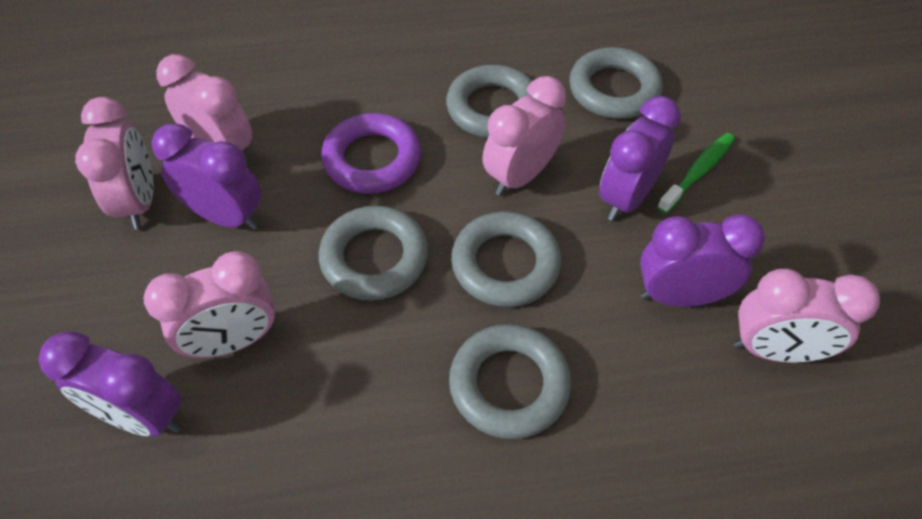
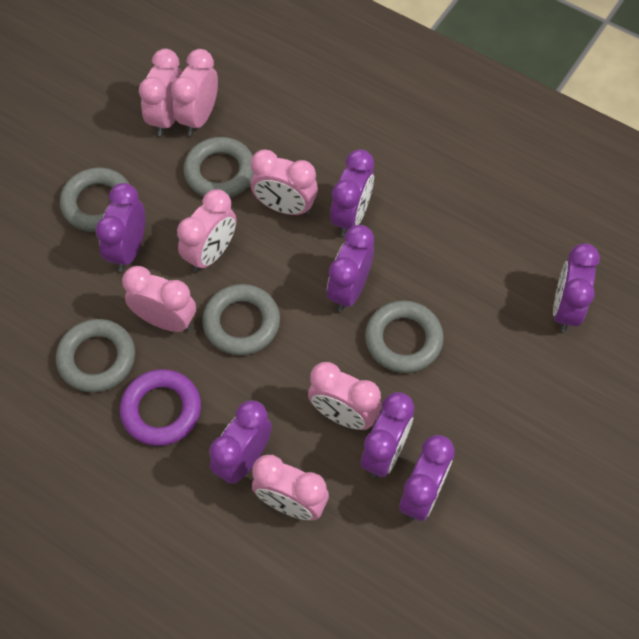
green toothbrush: [657,133,735,214] = 1 -> none = 0
pink clock: [75,97,153,229] [144,251,275,358] [156,54,253,165] [482,76,566,196] [734,269,880,363] = 5 -> [122,266,196,332] [139,49,183,136] [171,49,218,135] [177,189,236,272] [251,149,318,215] [252,455,329,521] [308,362,382,430] = 7
purple clock: [39,331,181,437] [152,123,262,230] [599,96,681,221] [640,214,765,307] = 4 -> [96,183,145,272] [209,400,272,484] [327,225,374,312] [330,149,374,237] [361,392,414,478] [399,435,455,521] [553,243,600,332] = 7

